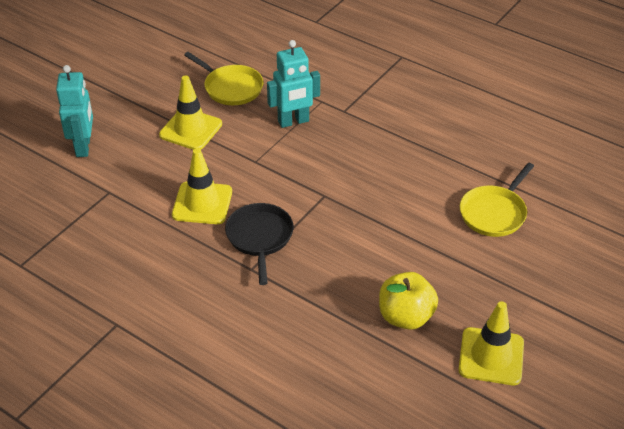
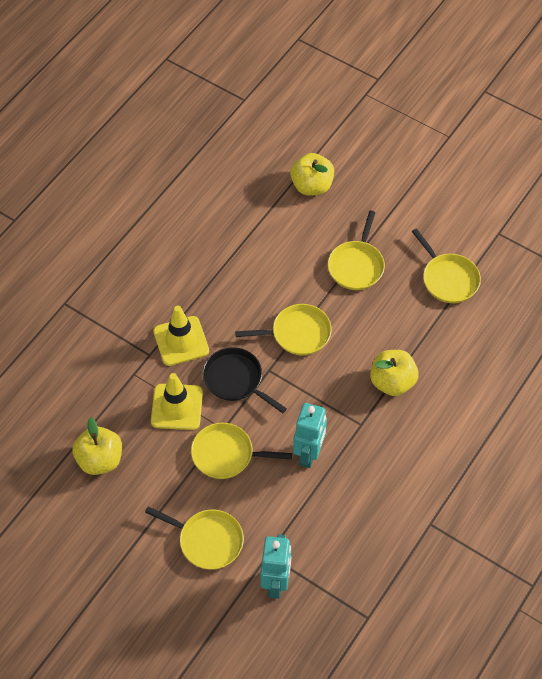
yellow apple: [379,272,438,330] = 1 -> [72,417,122,475] [290,153,334,196] [370,350,419,396] = 3
yellow pan: [184,52,263,105] [460,163,534,237] = 2 -> [145,506,244,570] [191,423,292,479] [235,304,332,356] [328,211,385,290] [412,228,481,303] = 5
yellow traffic cone: [159,75,222,150] [172,148,232,224] [458,301,524,385] = 3 -> [151,373,203,430] [153,306,209,366] = 2

